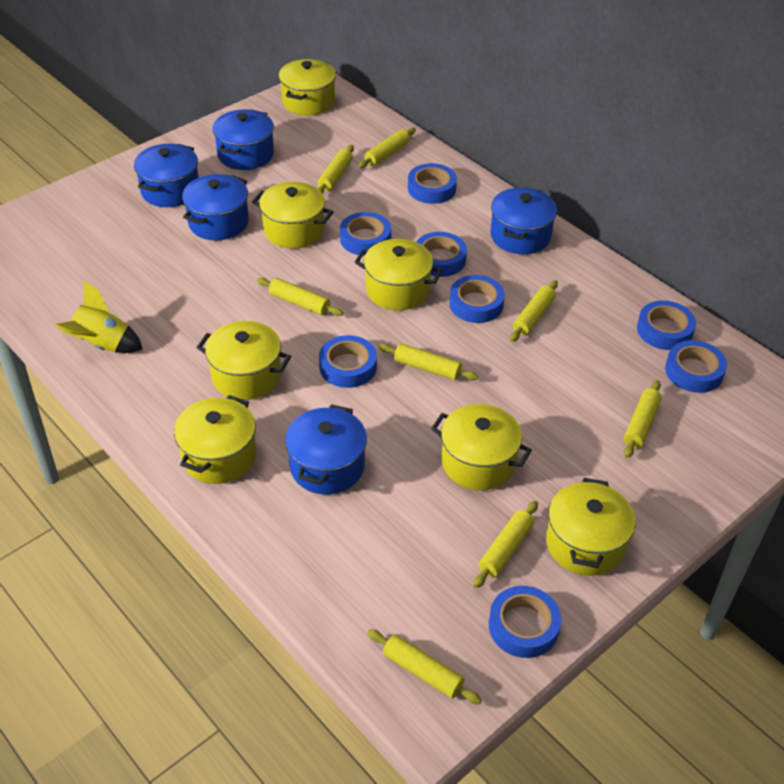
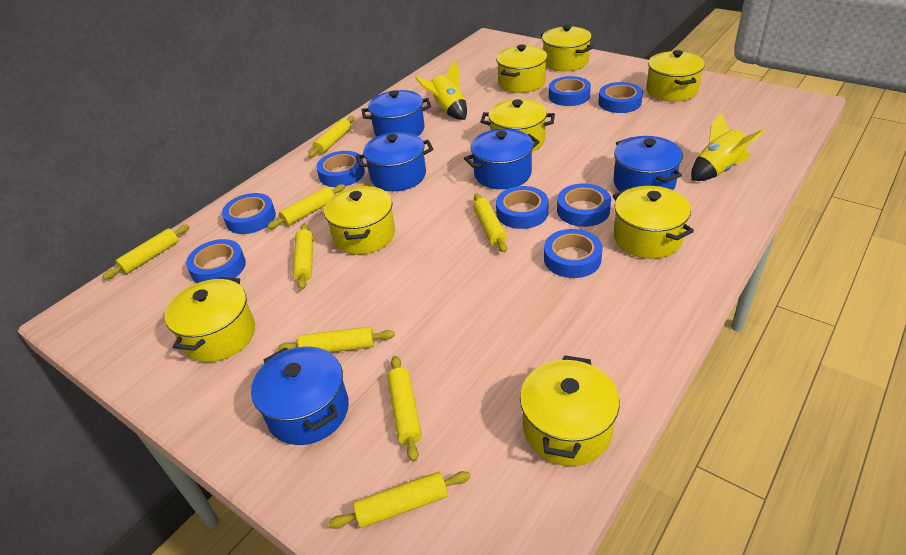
yellow pot: [174,395,256,484] [197,321,291,400] [252,182,333,249] [279,59,336,116] [355,239,443,310] [431,404,532,490] [546,478,636,576] = 7 -> [165,277,255,362] [324,186,395,255] [481,99,555,152] [496,44,547,93] [520,355,620,466] [541,25,593,71] [612,186,694,259] [647,50,705,102] = 8
yellow rocket: [55,280,143,353] = 1 -> [415,60,467,120] [691,112,766,181] = 2

